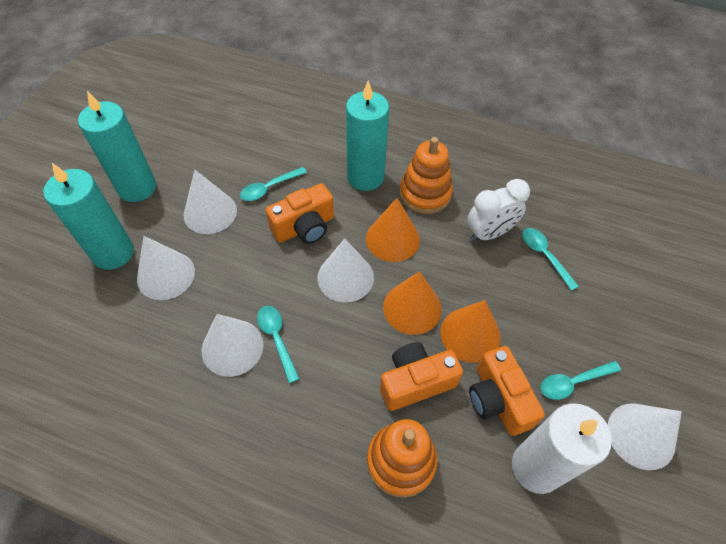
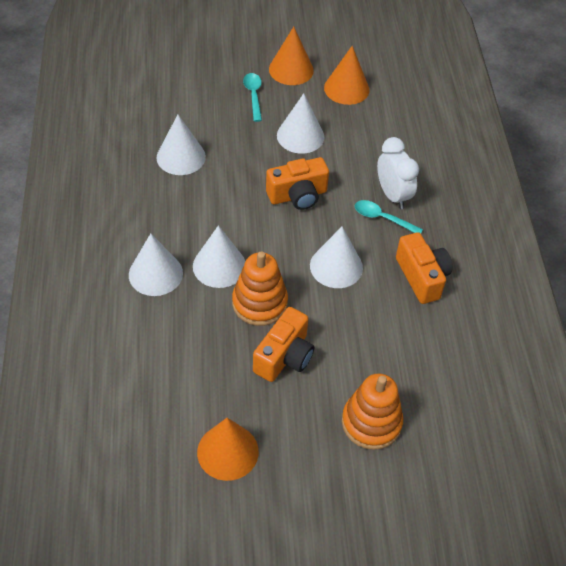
turquoise candle: [43,163,134,270] [78,91,156,202] [346,81,389,191] = 3 -> none = 0
turquoise spoon: [240,167,307,201] [257,306,300,383] [522,228,579,291] [541,361,621,400] = 4 -> [243,73,262,122] [355,200,423,234] = 2
white candle: [512,403,612,494] = 1 -> none = 0

